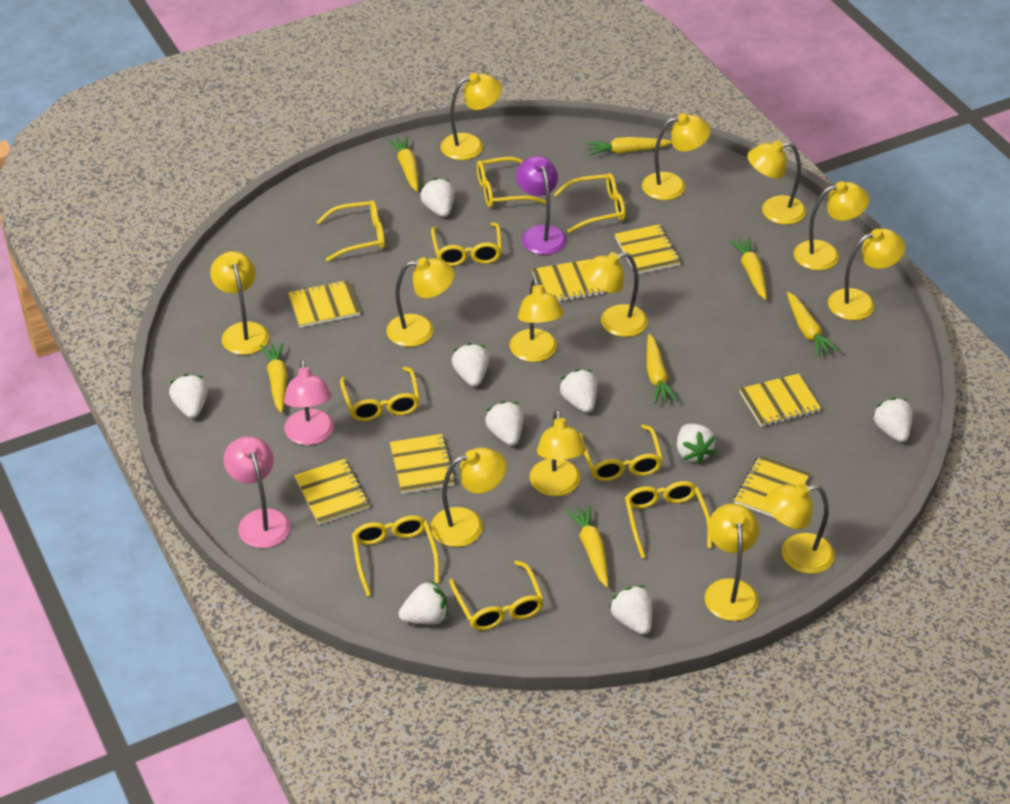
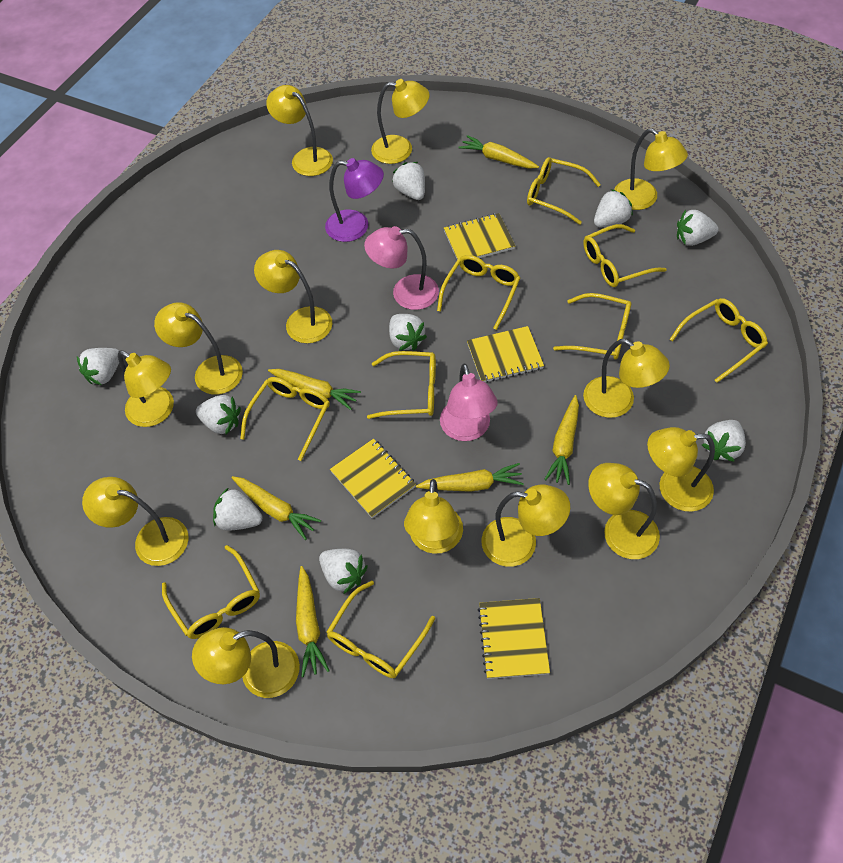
yellow carrot: [261,342,287,413] [388,136,418,191] [566,505,609,587] [586,137,672,156] [647,334,678,404] [729,237,767,300] [787,292,839,357] = 7 -> [231,476,321,540] [268,369,361,410] [296,566,330,677] [416,463,524,492] [459,135,539,169] [544,395,579,485] = 6
yellow notebook: [288,280,361,328] [294,459,370,525] [390,434,456,494] [532,259,604,302] [615,224,681,274] [734,455,810,518] [740,373,821,427] = 7 -> [330,438,416,518] [444,213,515,260] [467,326,544,383] [478,598,550,679] = 4

